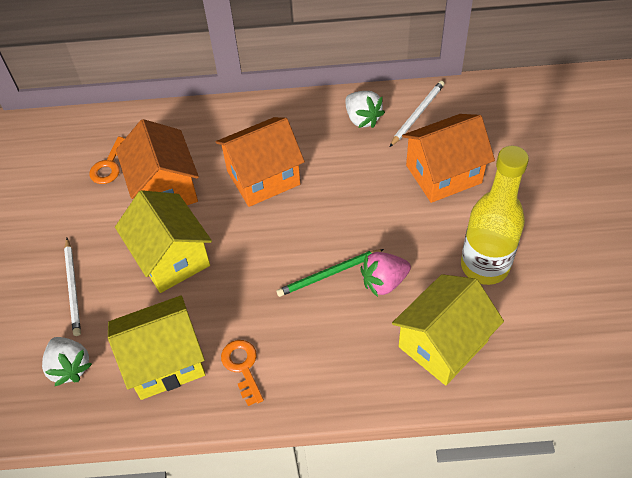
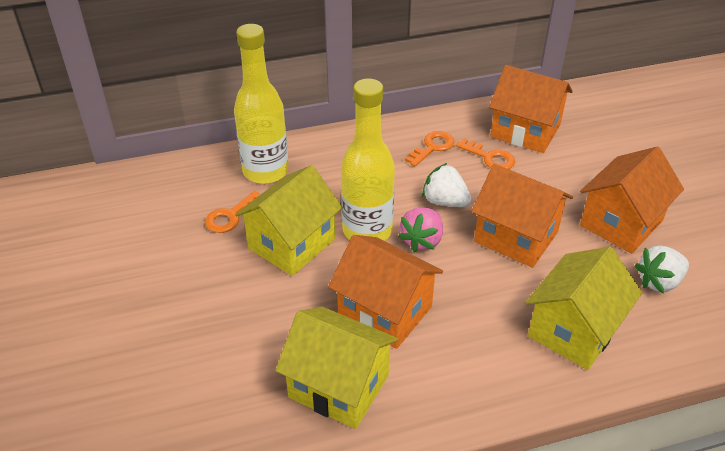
green pencil: [277,249,384,297] = 1 -> none = 0
orange house: [116,119,199,205] [216,117,305,207] [402,114,495,203] = 3 -> [328,235,443,349] [471,164,573,268] [489,65,573,153] [580,147,684,254] = 4
orange key: [89,137,124,184] [221,340,264,406] = 2 -> [205,191,259,233] [405,131,454,167] [456,138,515,169] = 3
white pencil: [64,238,81,336] [390,81,445,147] = 2 -> none = 0
yellow bottle: [461,146,529,285] = 1 -> [234,24,289,184] [341,79,395,241] = 2

